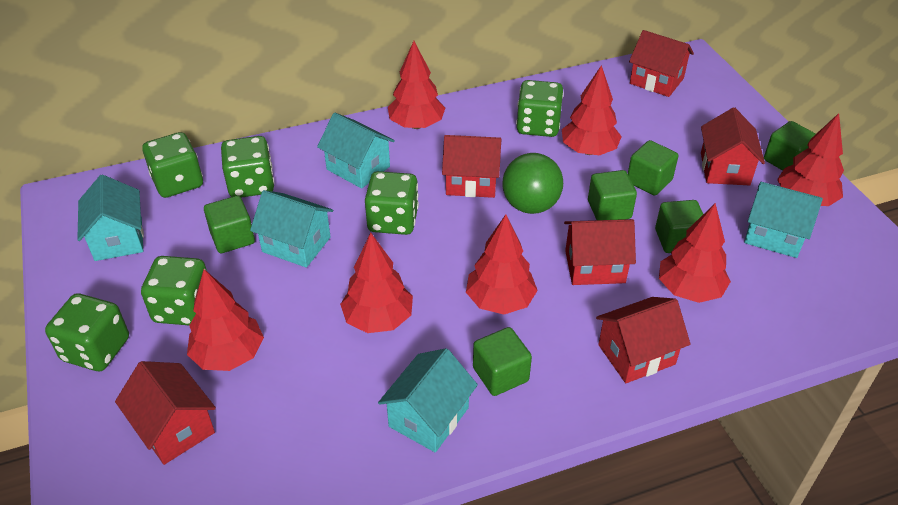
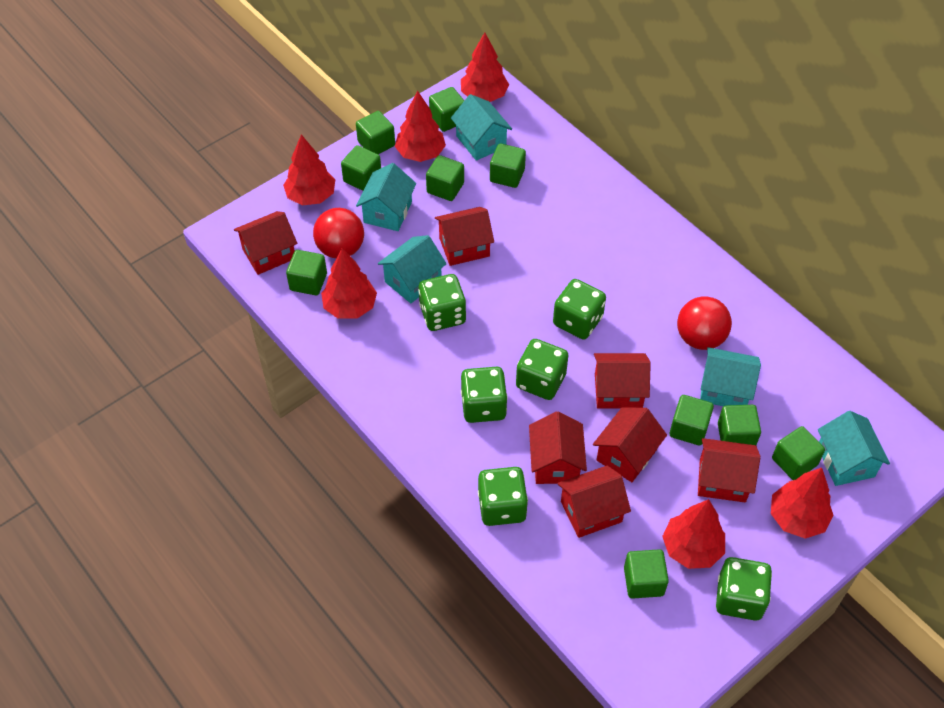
green ball: [503,153,563,214] = 1 -> none = 0
green cube: [204,196,255,253] [473,327,532,396] [588,170,637,220] [628,140,678,196] [655,200,703,253] [764,121,816,171] = 6 -> [286,250,327,295] [341,145,381,191] [356,111,395,154] [426,155,464,201] [429,87,464,132] [490,143,526,188] [624,549,669,599] [670,395,714,445] [718,405,761,445] [772,426,825,480] = 10
red ball: none = 0 -> [313,208,364,258] [677,297,732,350] = 2
red house: [115,361,216,465] [442,135,501,198] [564,219,636,285] [596,297,691,383] [629,30,694,97] [701,107,765,185] = 6 -> [234,211,297,275] [435,207,494,266] [529,412,587,484] [557,466,631,538] [593,408,667,482] [594,353,651,409] [698,438,761,502] = 7
red tree: [187,269,264,371] [340,233,413,333] [388,41,445,129] [466,214,538,314] [562,65,622,155] [659,203,731,303] [777,113,844,206] = 7 -> [283,134,335,205] [321,248,377,319] [395,91,446,162] [461,33,509,102] [662,499,725,569] [771,468,834,539] = 6

